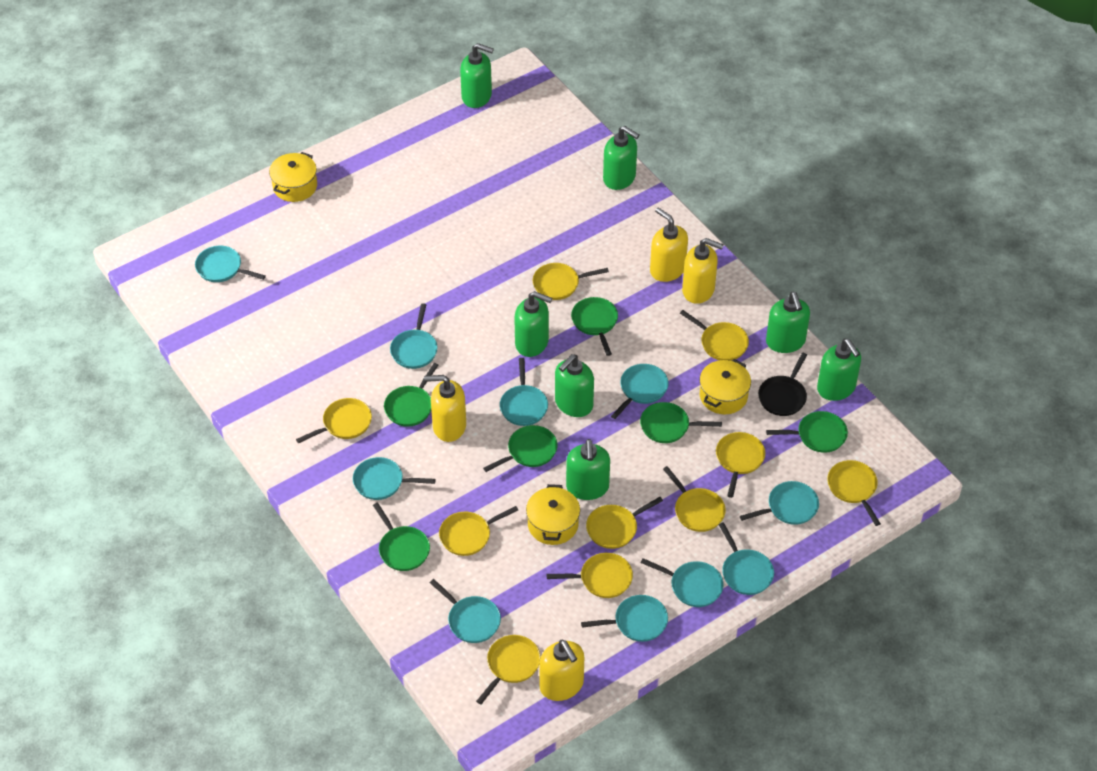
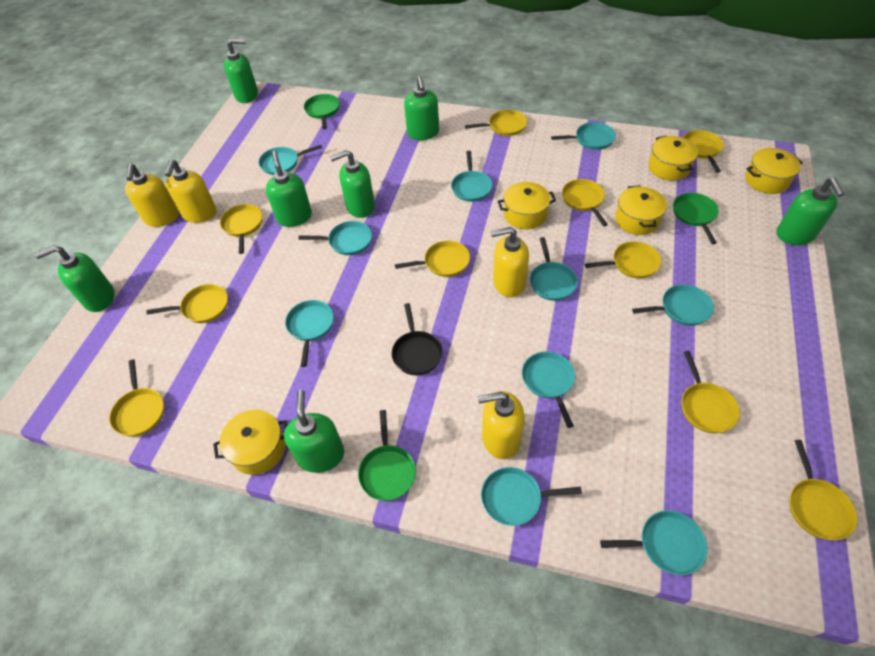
green pan: [373,502,430,571] [384,363,439,427] [483,425,557,472] [571,297,618,356] [640,402,722,443] [766,411,848,453] = 6 -> [304,94,340,129] [358,410,416,501] [673,193,719,244] = 3
yellow pot: [269,152,317,202] [526,484,580,545] [700,359,751,414] = 3 -> [213,410,287,475] [498,182,556,230] [615,185,667,235] [649,135,698,181] [746,148,803,194] = 5

